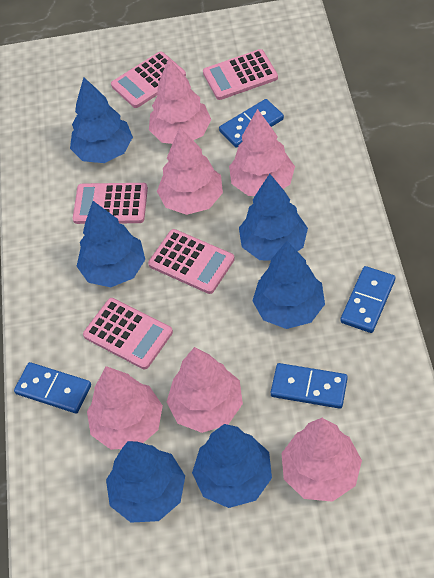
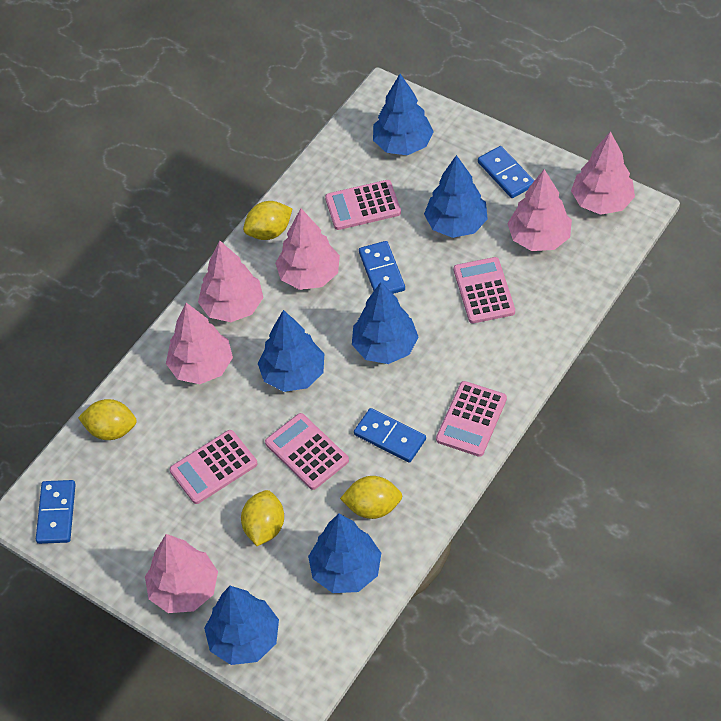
yellow lemon: none = 0 -> [78,399,137,440] [241,490,284,546] [243,201,293,240] [340,476,402,519] = 4

